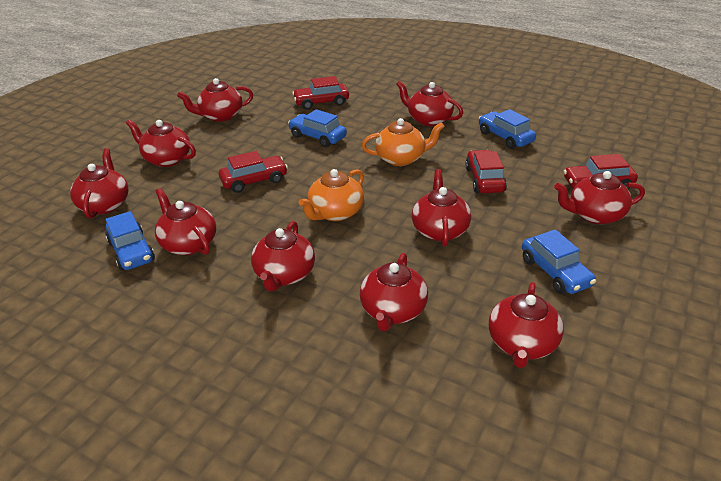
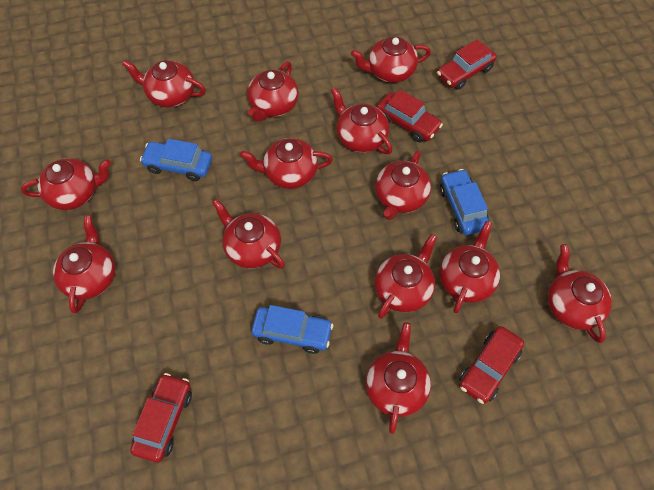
blue car: [105,211,155,271] [288,109,347,147] [479,109,536,149] [522,229,596,294] = 4 -> [140,139,212,181] [252,305,333,354] [440,169,489,235] = 3
orange teapot: [299,169,364,221] [362,118,445,166] = 2 -> none = 0
red teapot: [70,148,129,219] [126,119,196,167] [155,188,216,255] [177,78,253,122] [251,221,315,291] [360,253,428,331] [396,81,463,126] [412,169,471,247] [489,282,564,368] [554,171,645,224] = 10 -> [21,158,111,210] [53,215,116,313] [122,60,206,108] [212,199,285,269] [240,138,333,189] [247,61,299,122] [331,87,392,154] [351,36,431,83] [365,322,431,434] [375,150,431,220] [375,234,437,319] [439,221,500,313] [547,244,612,343] = 13

